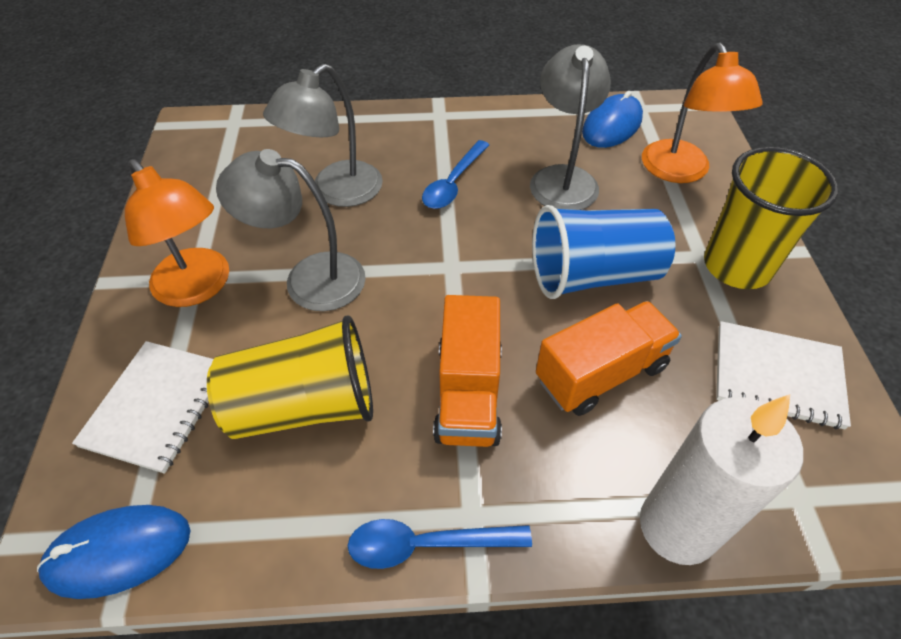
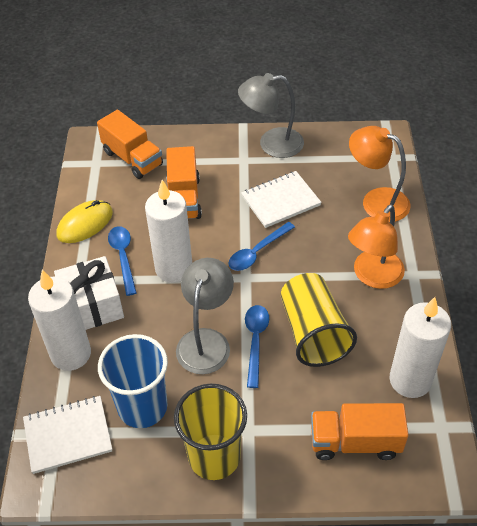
blue mouse: [37,505,191,599] [582,91,643,148] = 2 -> none = 0
blue spoon: [348,519,532,569] [422,140,489,209] = 2 -> [108,226,137,296] [229,222,295,271] [245,305,269,388] = 3
grey lamp: [216,149,366,311] [263,64,383,207] [530,44,611,210] = 3 -> [176,258,234,374] [238,73,304,158] = 2
orange truck: [433,295,502,447] [536,301,682,416] = 2 -> [97,110,163,179] [166,146,202,219] [311,403,408,460] = 3
white candle: [640,394,803,565] = 1 -> [28,270,91,371] [145,180,192,283] [389,297,451,398] = 3
white gift: none = 0 -> [54,256,124,330] = 1
yellow mouse: none = 0 -> [57,200,113,243] = 1

